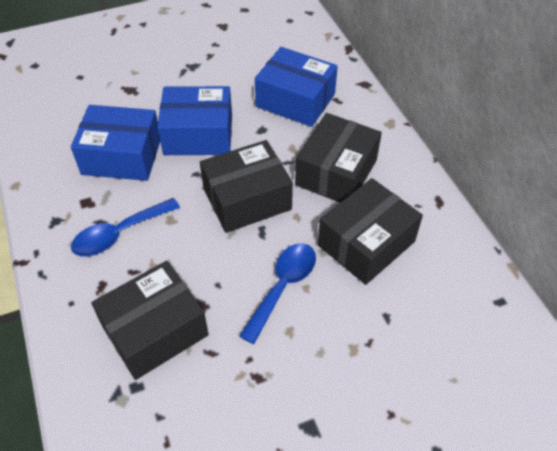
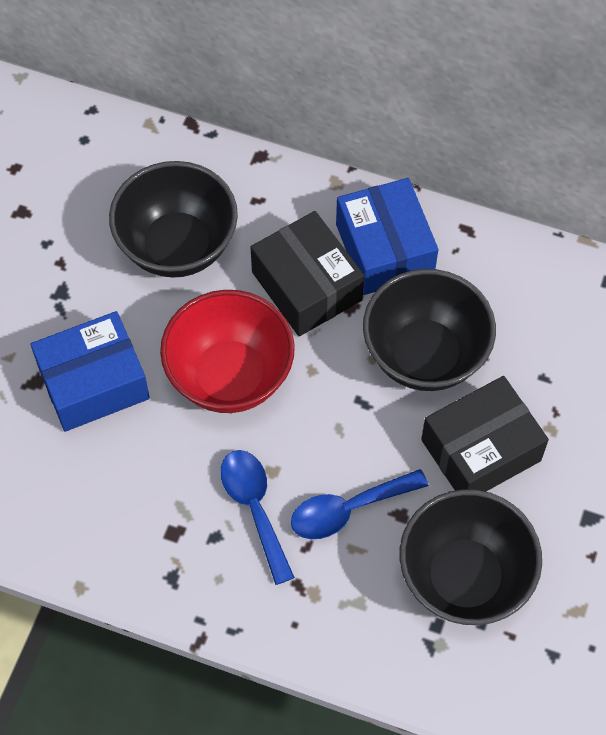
black bowl: none = 0 -> [109,161,238,278] [363,269,496,391] [400,489,542,625] = 3
black box: [91,261,209,380] [200,140,293,233] [295,113,382,202] [318,178,423,285] = 4 -> [251,211,364,336] [421,376,549,492] = 2
blue box: [71,105,160,181] [157,86,232,155] [255,47,338,127] = 3 -> [31,311,150,432] [336,178,438,295] = 2
red bowl: none = 0 -> [160,290,295,413] = 1

